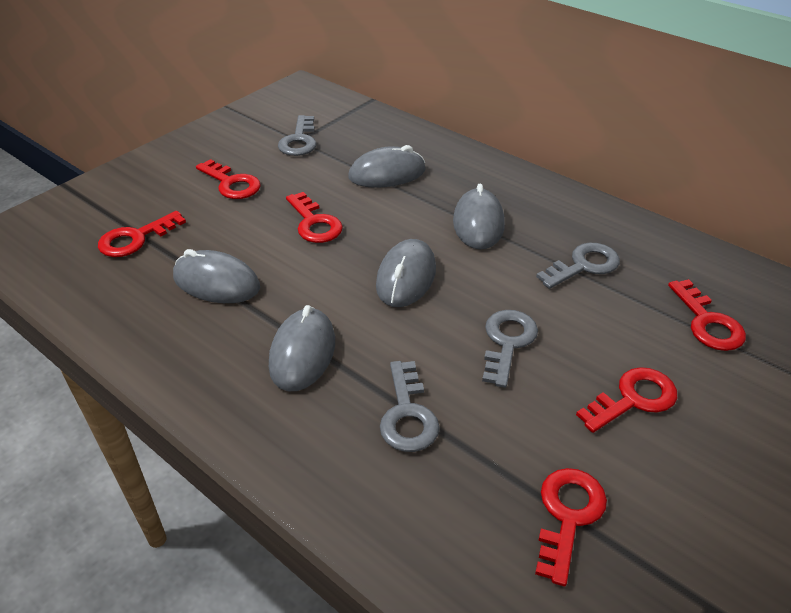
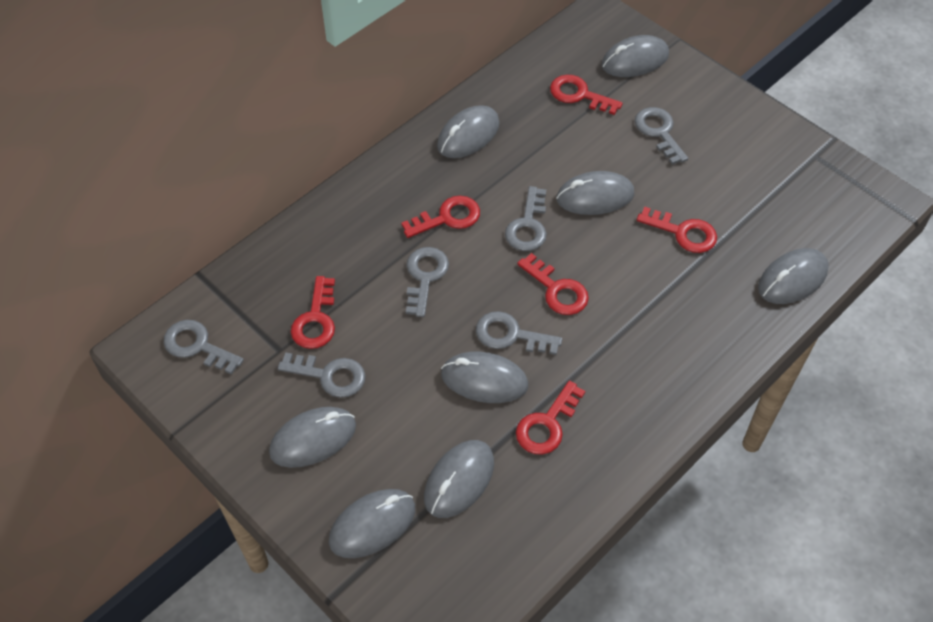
grey key: [278,115,316,156] [380,361,440,452] [482,310,538,388] [536,243,620,289] = 4 -> [164,320,244,375] [278,352,365,398] [406,247,449,317] [476,311,562,355] [505,186,547,251] [635,107,688,165] = 6
grey mouse: [173,249,260,303] [269,305,335,391] [348,145,426,188] [376,239,436,307] [453,184,505,249] = 5 -> [269,407,356,468] [329,489,415,558] [424,440,494,518] [437,105,499,158] [441,352,528,403] [556,171,634,215] [601,35,669,77] [758,248,829,304] = 8

